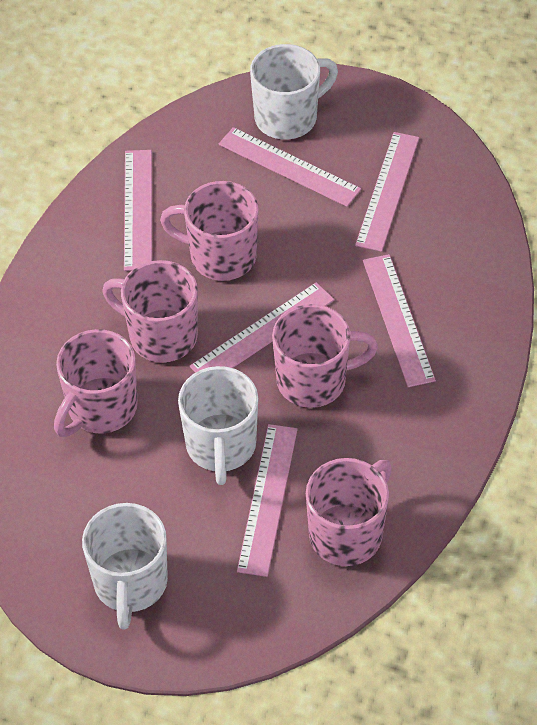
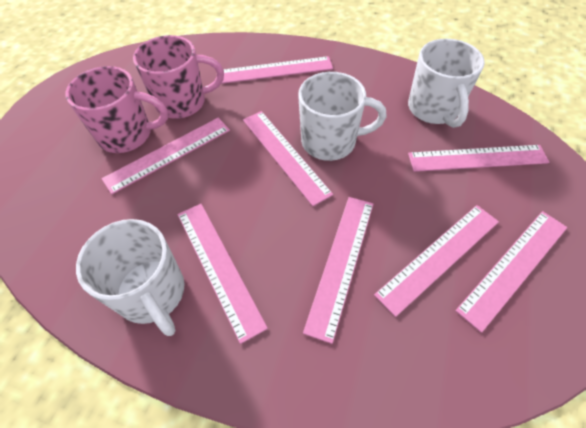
pink mug: [54,329,138,437] [102,260,198,363] [160,181,259,281] [272,304,378,408] [306,458,392,566] = 5 -> [65,66,168,153] [133,35,224,119] = 2
pink ruler: [124,150,152,271] [190,282,334,373] [219,127,361,207] [237,424,298,577] [355,132,419,252] [363,254,436,387] = 6 -> [102,118,230,194] [178,204,268,344] [221,56,333,84] [243,111,333,206] [303,197,373,344] [374,205,499,317] [408,145,549,172] [455,211,567,333] = 8

